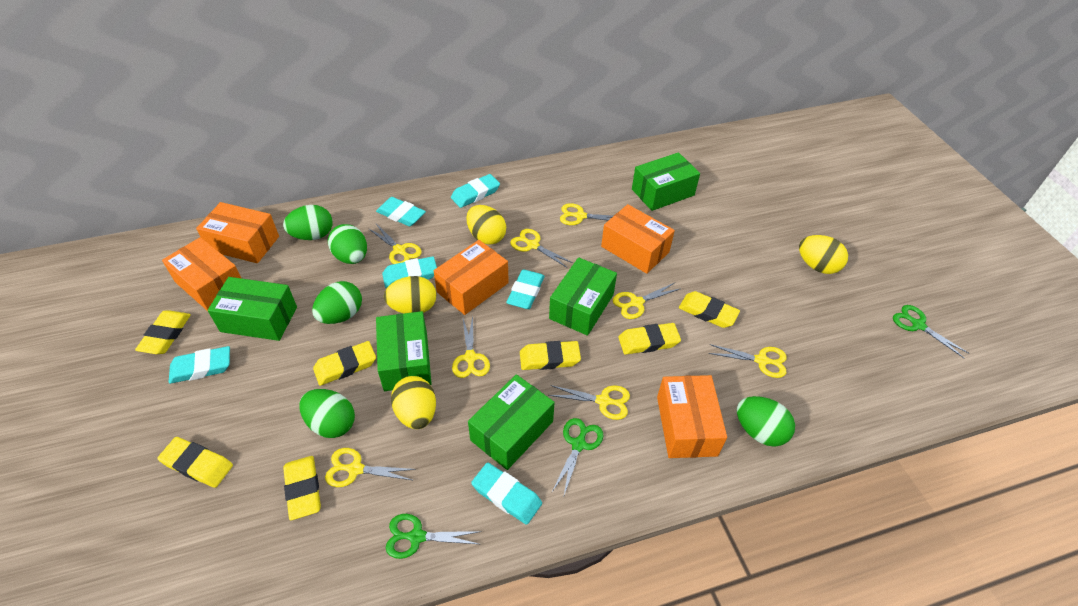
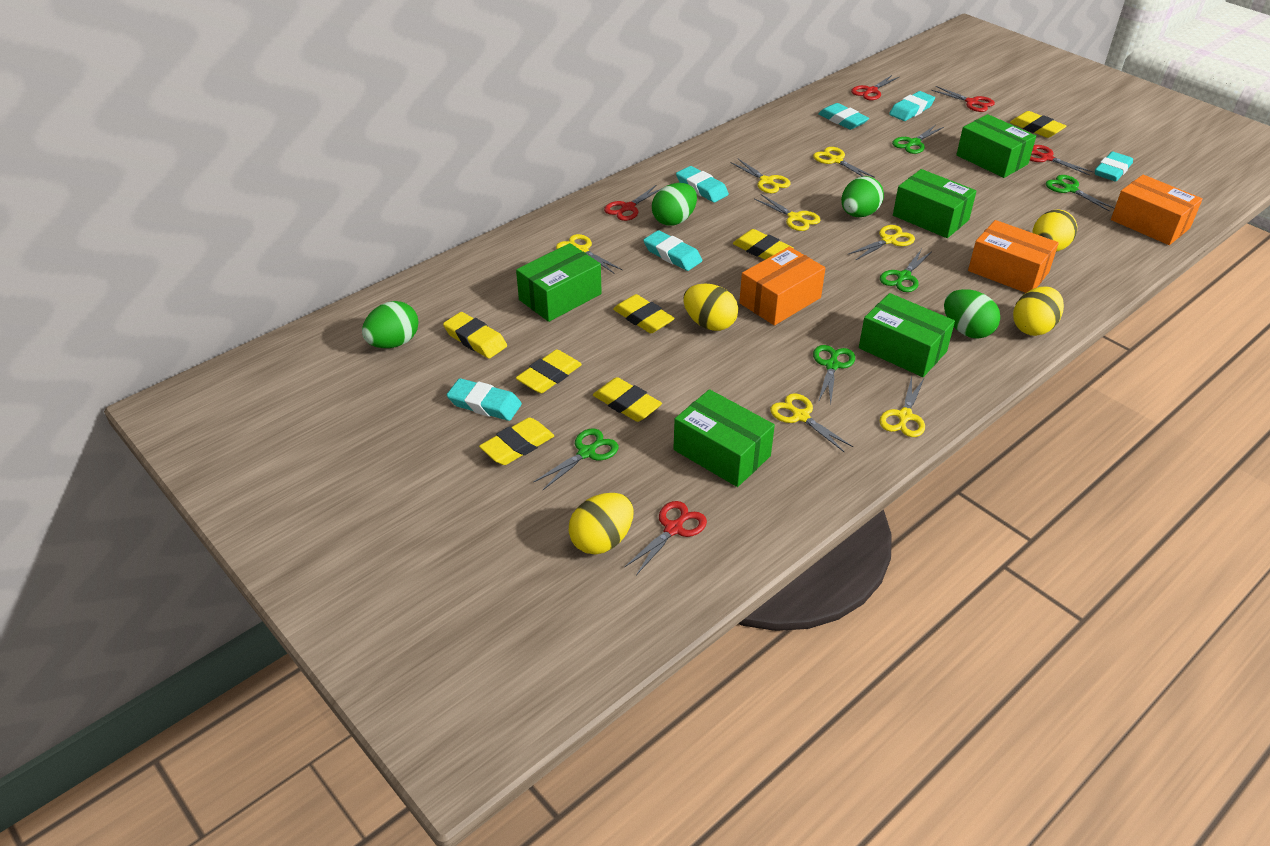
green egg: [283,205,333,240] [299,389,355,438] [312,281,362,324] [328,224,367,264] [737,396,795,447] = 5 -> [362,301,419,348] [652,183,697,226] [841,176,884,217] [944,289,1000,339] = 4
green scissors: [386,514,482,559] [552,418,603,498] [893,305,969,359] = 3 -> [533,429,619,490] [813,345,855,404] [880,249,932,292] [892,125,944,154] [1046,175,1115,211] = 5
orange box: [162,237,241,311] [196,202,279,263] [434,240,509,315] [601,204,675,274] [657,375,727,458] = 5 -> [739,247,825,326] [968,220,1059,293] [1111,175,1203,245] = 3
red scissors: none = 0 -> [604,185,662,221] [624,501,707,575] [851,75,899,100] [931,86,995,112] [1030,145,1094,175] = 5
yellow scissors: [325,448,416,487] [368,224,422,264] [452,316,490,378] [510,229,573,268] [548,385,630,420] [560,203,613,225] [613,283,681,319] [708,344,787,378] = 8 -> [556,234,622,273] [731,159,791,193] [754,194,820,231] [770,393,853,452] [813,147,875,178] [849,225,915,261] [880,377,925,437] = 7

